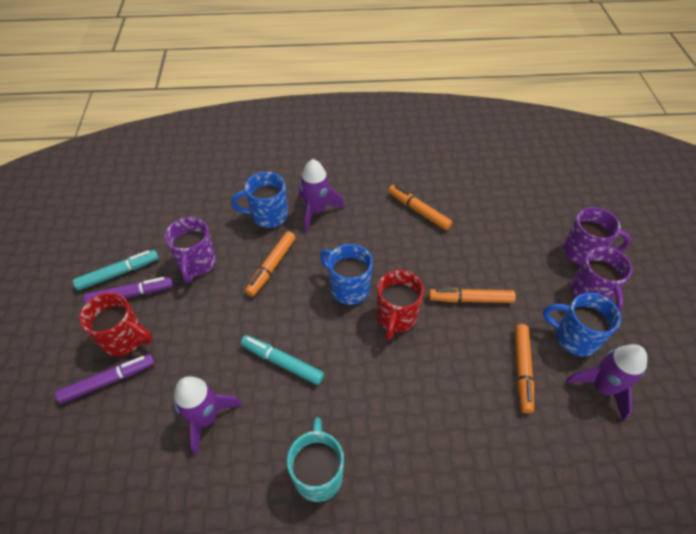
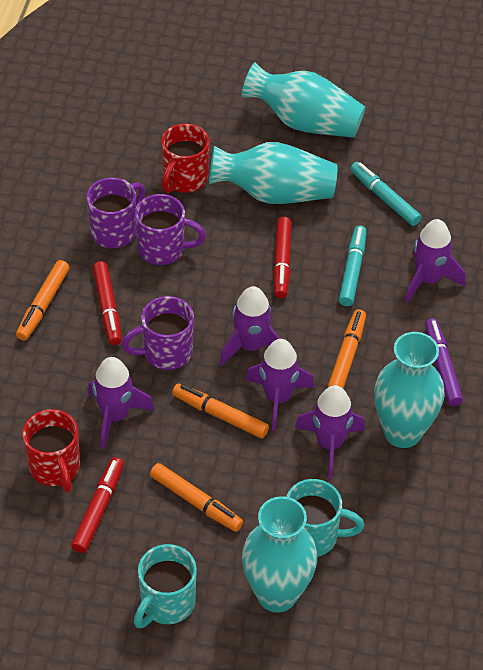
blue mug: [231,172,288,228] [320,244,373,305] [543,293,621,357] = 3 -> none = 0
purple marker: [55,354,155,404] [84,277,173,304] = 2 -> [425,318,463,406] = 1
purple rocket: [174,376,242,456] [299,159,344,232] [566,344,647,421] = 3 -> [88,357,155,449] [219,286,281,366] [245,339,314,431] [295,385,365,478] [405,219,466,303] = 5
red marker: none = 0 -> [71,457,124,553] [93,261,122,345] [273,217,291,298] = 3
turquoise mug: [287,417,344,502] = 1 -> [134,544,197,628] [286,479,364,557] = 2
turquoise vase: none = 0 -> [209,142,337,204] [241,62,366,138] [242,496,317,613] [374,332,445,448] = 4

